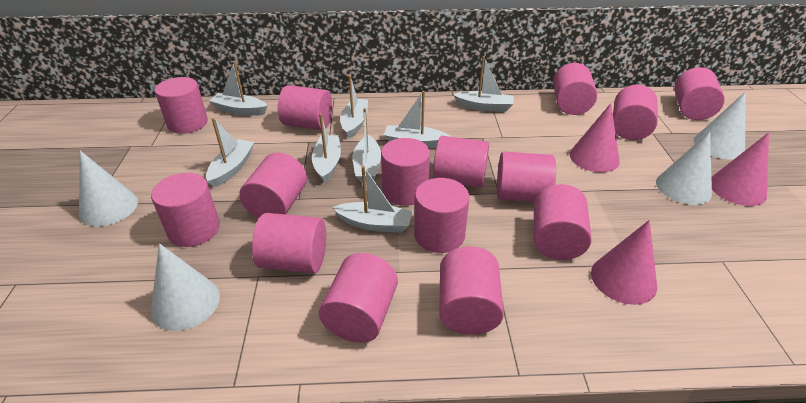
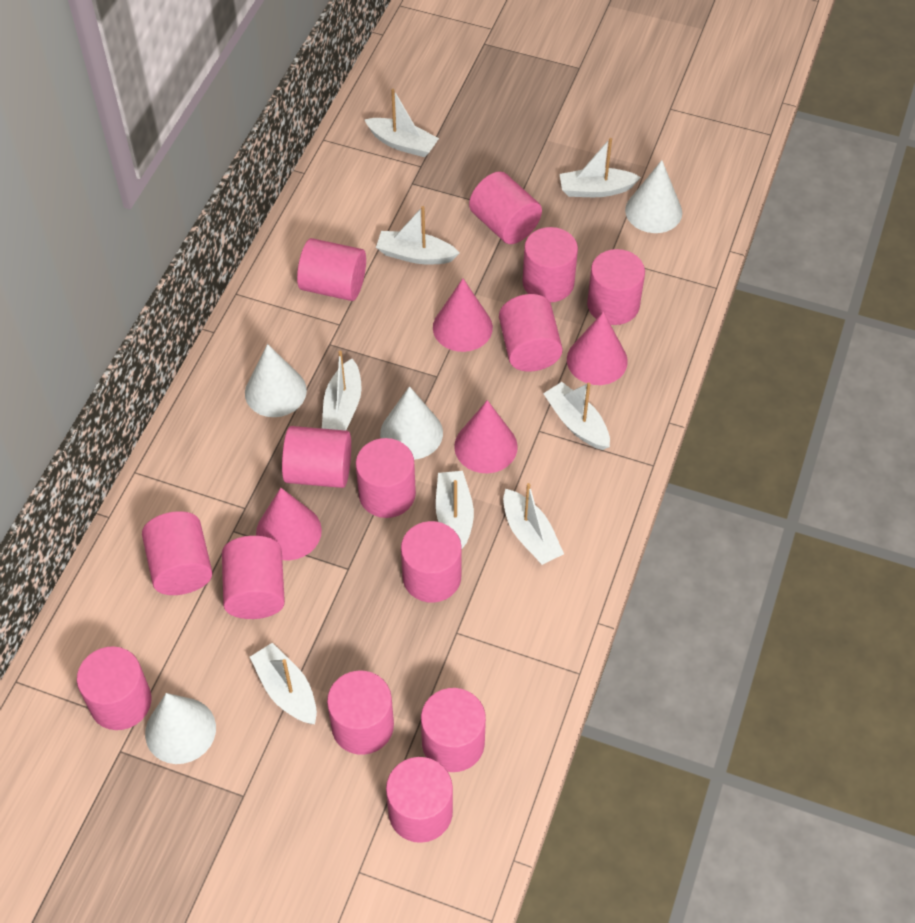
pink cone: [570,103,620,173] [591,220,657,305] [712,132,769,206] = 3 -> [256,488,322,560] [433,279,493,352] [454,400,518,473] [567,312,628,385] = 4
pink cylinder: [151,173,220,247] [155,77,208,134] [239,153,307,218] [252,213,326,274] [278,85,332,130] [319,253,398,343] [381,138,430,206] [414,178,470,253] [433,136,489,188] [439,246,504,335] [497,151,556,202] [534,184,591,260] [553,63,597,115] [613,85,658,140] [675,67,725,120] = 15 -> [77,646,152,730] [142,511,213,595] [222,536,285,619] [282,426,351,488] [297,238,366,301] [327,671,394,755] [356,438,416,518] [386,757,453,843] [401,521,462,603] [421,688,486,772] [469,172,542,244] [499,294,563,371] [522,227,578,302] [587,249,645,325] = 14

